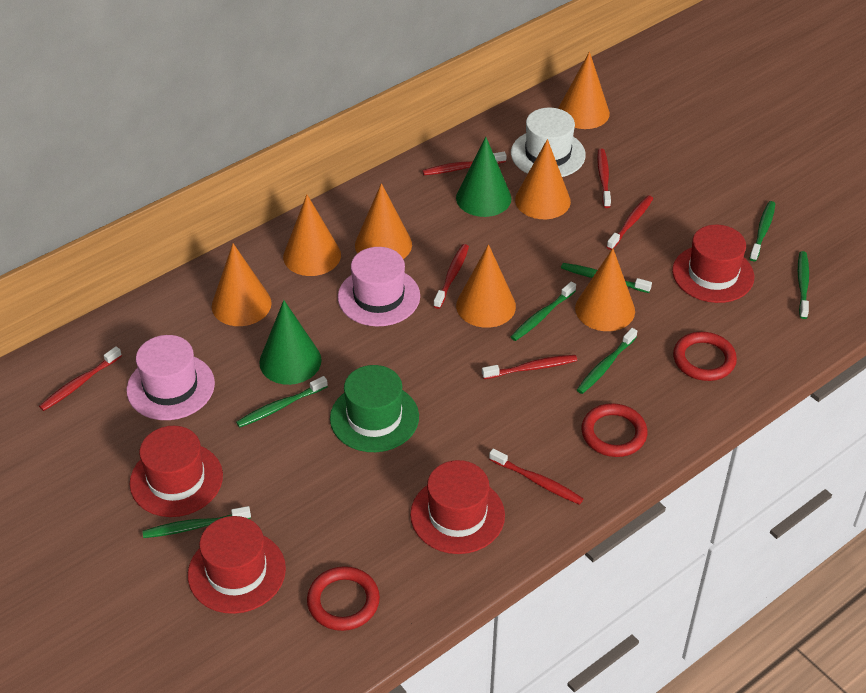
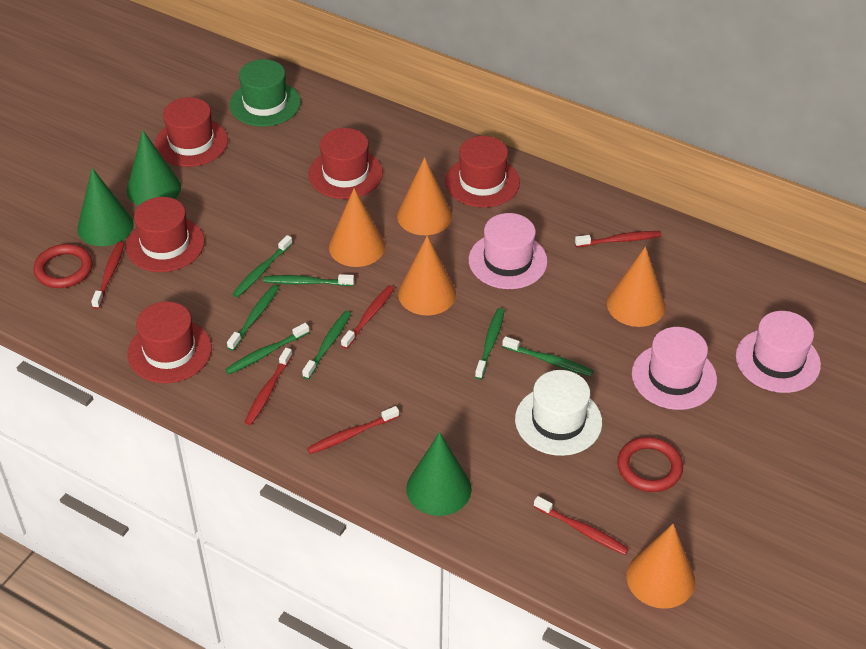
green cone: [259,300,321,385] [456,137,511,217] = 2 -> [77,168,134,246] [127,130,181,205] [406,432,472,516] = 3
orange cone: [212,243,272,326] [283,195,341,276] [355,183,412,259] [456,244,516,328] [515,139,571,219] [558,52,610,129] [575,248,635,331] = 7 -> [329,188,385,267] [397,157,452,235] [398,235,456,316] [607,247,665,327] [627,524,695,609] = 5
pink hat: [127,335,215,420] [338,247,420,326] = 2 -> [469,213,548,289] [632,327,717,410] [736,311,821,393] = 3
red hat: [130,426,223,517] [188,516,286,614] [410,460,505,554] [672,225,754,303] = 4 -> [126,197,205,272] [127,301,212,383] [155,97,228,167] [308,128,383,199] [445,136,520,207] = 5
red ring: [307,566,380,631] [581,403,648,457] [673,332,737,381] = 3 -> [34,244,93,288] [617,437,683,492] = 2
red toothbrush: [39,346,122,411] [422,152,507,175] [433,244,469,309] [482,355,577,379] [489,448,583,505] [597,149,611,208] [607,195,653,250] = 7 -> [91,242,125,309] [244,348,292,425] [307,406,399,454] [341,285,394,349] [534,496,629,555] [575,231,662,247] = 6

